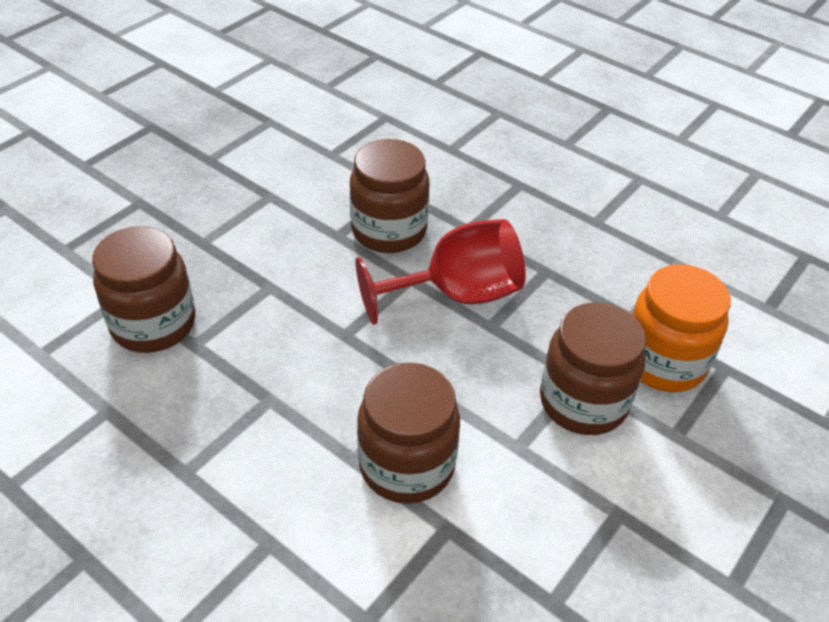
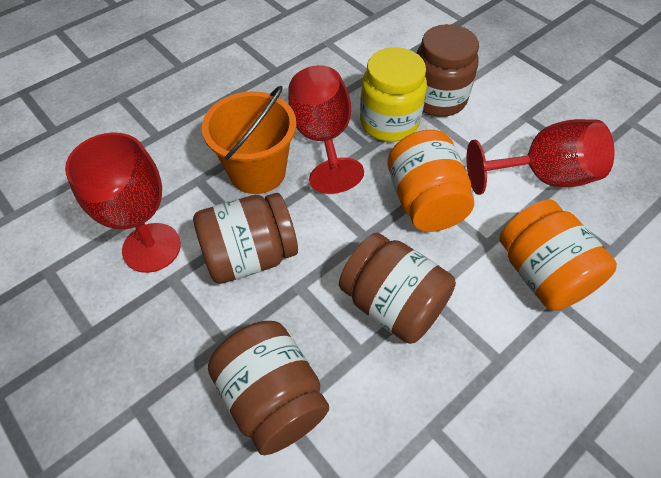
orange bucket: none = 0 -> [202,86,296,194] = 1
orange jar: [632,265,731,392] = 1 -> [388,130,474,232] [499,199,617,311] = 2
red goblet: [355,219,526,325] = 1 -> [65,132,181,273] [288,65,364,194] [466,119,615,195] = 3
yellow jar: none = 0 -> [360,47,427,142] = 1

